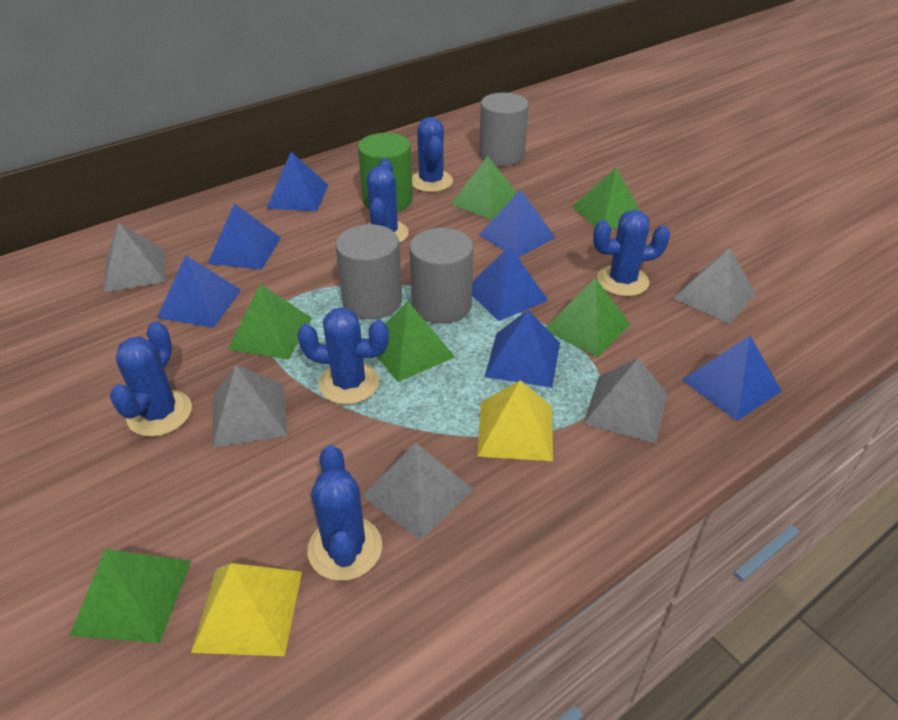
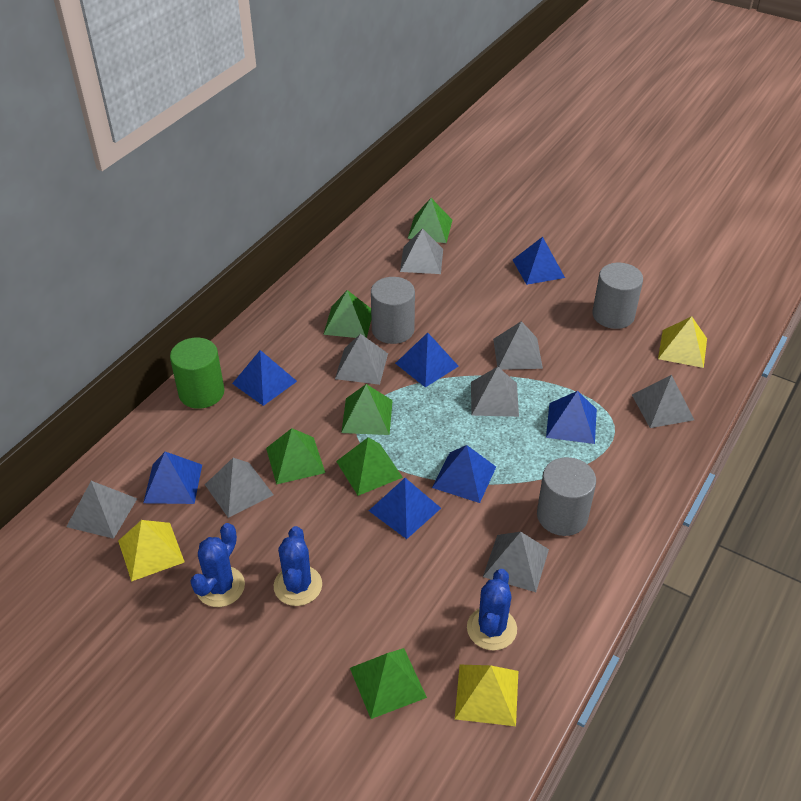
blue cactus: [110,321,192,437] [297,307,389,404] [307,445,382,581] [366,159,409,244] [412,117,453,192] [593,210,670,296] = 6 -> [190,523,245,607] [274,526,322,606] [467,569,517,651] = 3
grey pyramid: [104,222,166,292] [212,365,288,448] [362,443,474,541] [583,358,667,443] [673,248,756,324] = 5 -> [66,481,138,539] [205,458,273,518] [335,334,388,385] [400,228,443,274] [471,367,519,417] [483,532,549,592] [493,321,543,370] [632,375,694,428] = 8
yellow pyramid: [191,563,302,656] [477,380,553,461] = 2 -> [118,520,185,582] [455,665,518,726] [658,316,707,368] = 3

